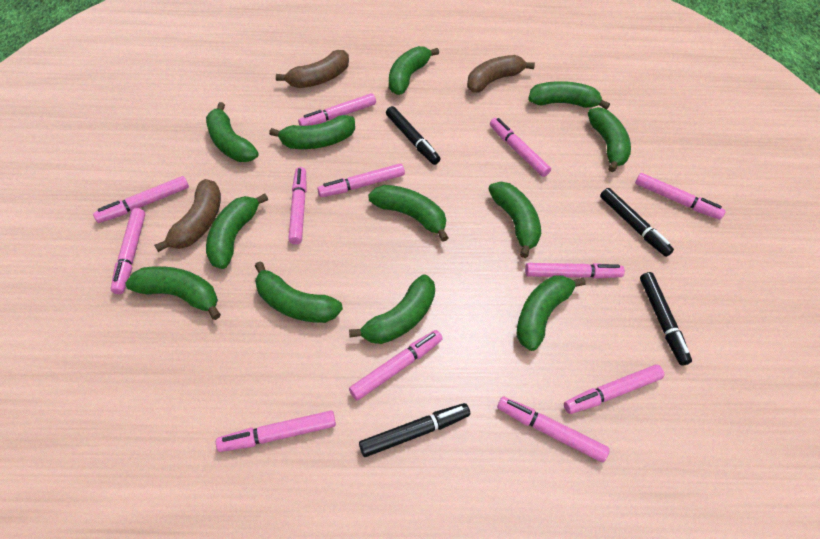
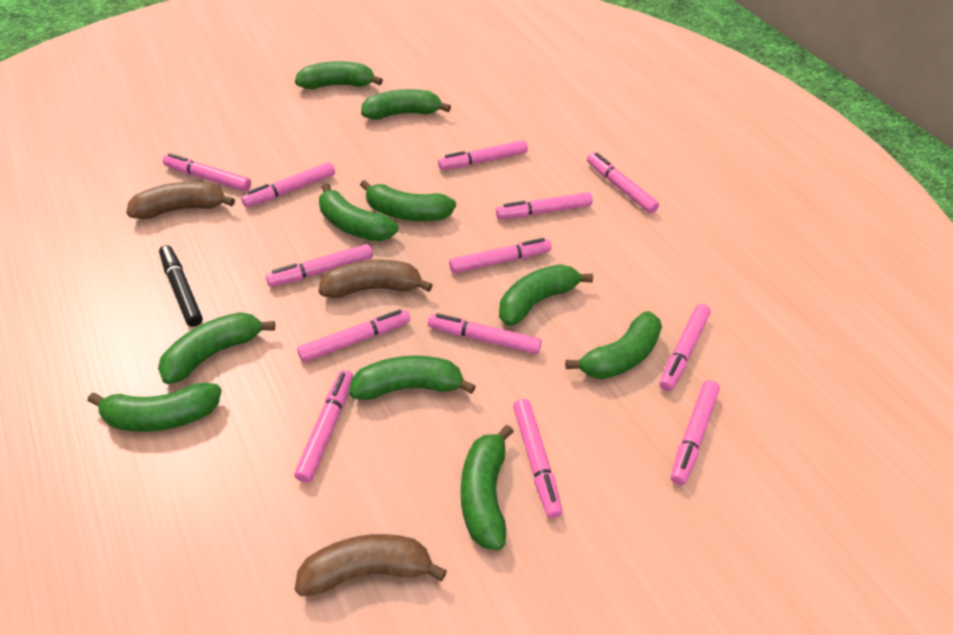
black marker: [359,403,470,457] [386,106,440,165] [600,188,674,257] [640,272,692,365] = 4 -> [159,245,203,327] = 1
green banana: [125,266,221,320] [206,102,259,162] [206,193,268,269] [255,261,343,323] [269,115,355,149] [349,274,435,344] [368,185,449,242] [389,46,439,95] [488,182,541,258] [516,276,585,351] [528,81,610,109] [588,107,631,172] = 12 -> [88,383,222,432] [158,312,275,384] [295,61,383,89] [319,183,398,241] [349,356,476,400] [360,180,456,221] [361,89,451,120] [461,425,514,550] [499,264,593,326] [565,311,662,379] = 10
pink marker: [93,176,189,223] [111,208,145,294] [216,411,336,452] [288,167,307,245] [298,93,376,126] [317,163,405,197] [349,330,443,401] [490,118,551,177] [497,396,610,462] [525,263,625,279] [564,364,664,414] [635,173,726,220] = 12 -> [163,153,251,191] [241,162,335,207] [266,244,373,287] [294,370,353,483] [297,310,410,362] [428,313,542,354] [438,140,528,170] [449,238,551,273] [496,192,593,219] [513,399,562,518] [587,152,659,214] [659,304,711,391] [671,380,720,485] = 13

